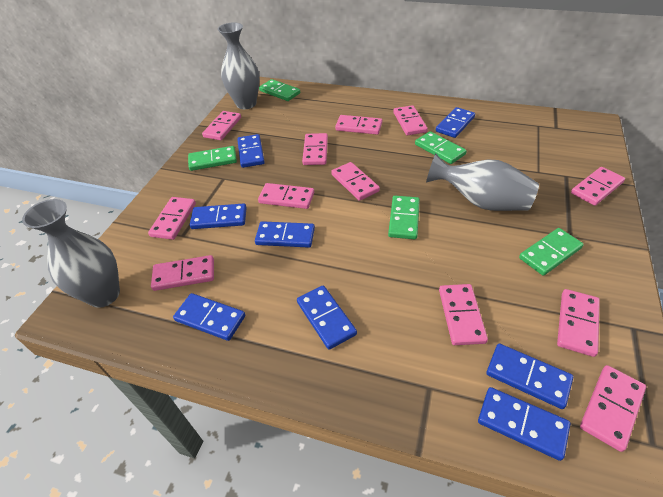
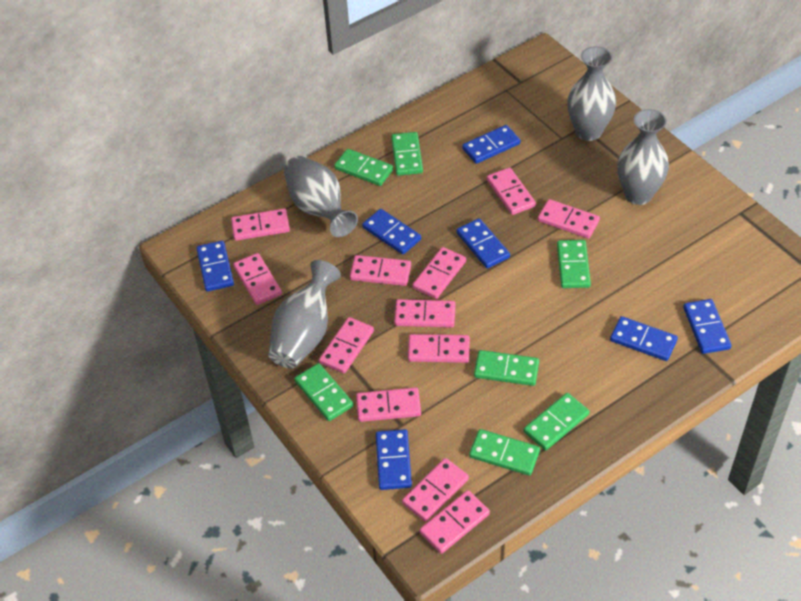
blue domino: [173,293,245,341] [190,203,247,229] [237,134,265,168] [255,221,315,248] [297,285,357,350] [436,107,475,138] [478,387,570,461] [486,344,573,409] = 8 -> [196,241,234,292] [362,209,421,255] [376,429,412,490] [457,218,510,268] [462,125,521,164] [610,316,678,361] [683,299,731,354] = 7
green domino: [188,146,237,171] [259,79,300,101] [388,196,420,239] [415,131,467,164] [519,228,584,276] = 5 -> [294,363,354,421] [334,149,393,186] [391,132,423,176] [469,429,540,476] [474,350,539,386] [524,393,590,450] [557,240,591,288] = 7
grey vase: [22,199,120,308] [218,22,260,109] [426,153,539,211] = 3 -> [268,260,341,369] [284,156,358,237] [567,46,616,141] [618,109,669,205] = 4

